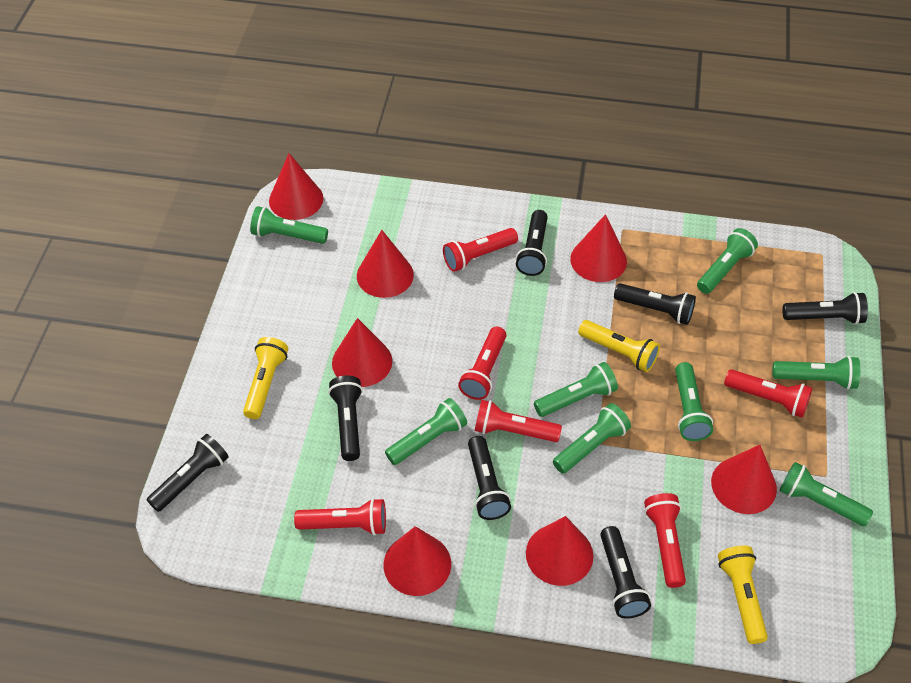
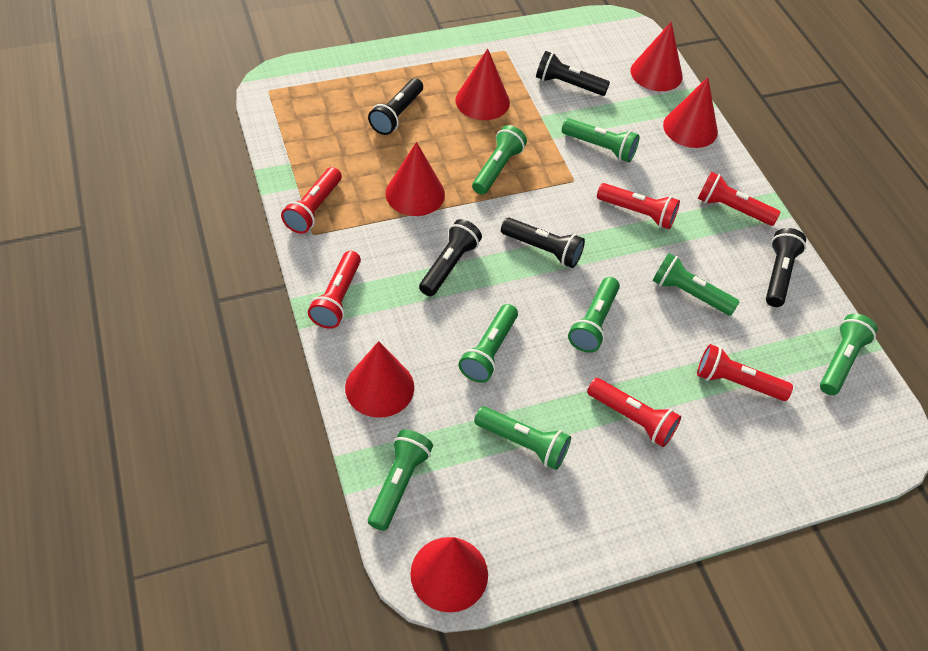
black flashlight: [147,434,229,512] [328,375,363,461] [468,436,511,520] [516,210,548,276] [600,526,651,619] [614,283,696,325] [782,292,868,325] = 7 -> [368,78,423,135] [419,219,482,296] [501,218,585,268] [536,51,610,96] [766,228,806,307] = 5
red cone: [269,153,323,220] [332,318,392,387] [357,230,414,298] [384,526,451,596] [526,516,593,586] [570,214,627,282] [711,445,777,514] = 7 -> [345,341,414,418] [386,142,445,216] [410,537,488,613] [455,49,510,120] [631,22,683,91] [663,77,718,148] = 6
yellow flashlight: [243,337,288,419] [578,320,660,372] [718,546,768,644] = 3 -> none = 0

